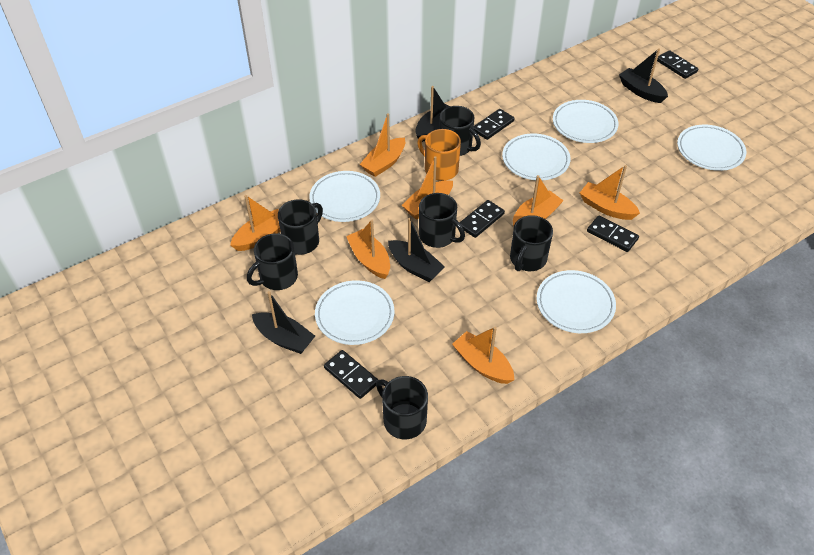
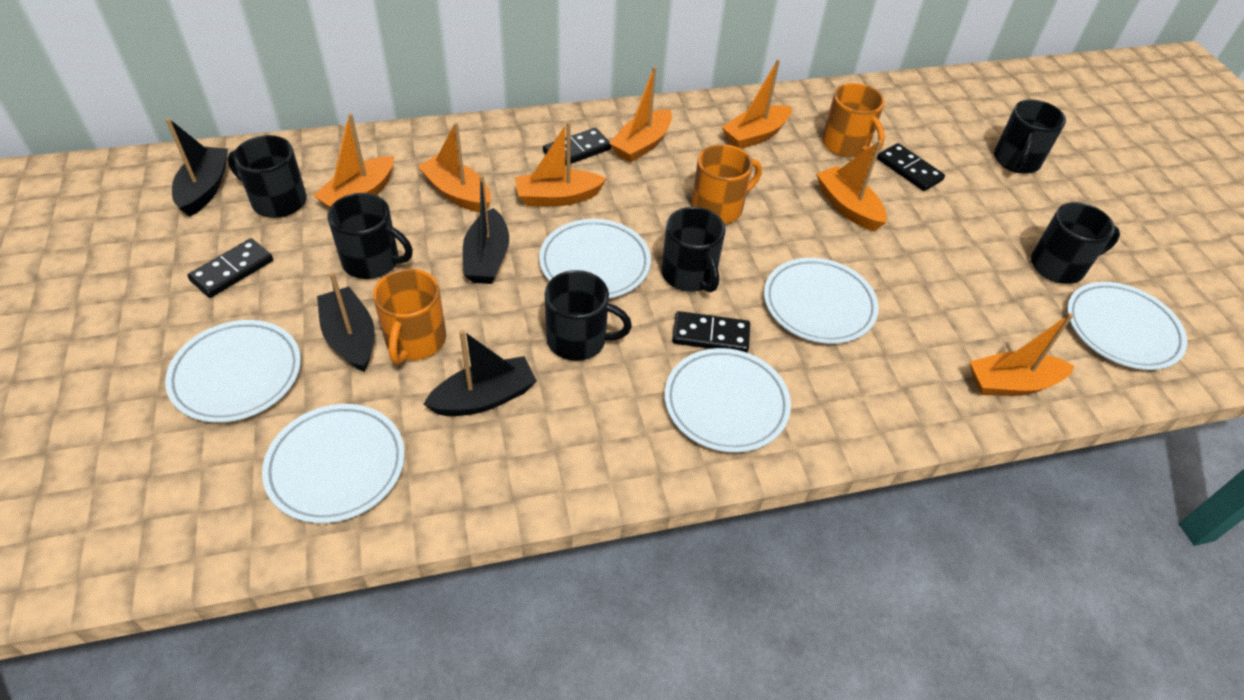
black domino: [324,350,378,399] [459,200,505,238] [473,109,514,140] [587,216,639,252] [657,50,698,79] = 5 -> [187,238,273,298] [543,128,611,166] [672,311,750,352] [877,143,945,191] = 4
orange mug: [417,129,461,181] = 1 -> [373,269,446,365] [692,144,762,224] [822,83,885,157] = 3

